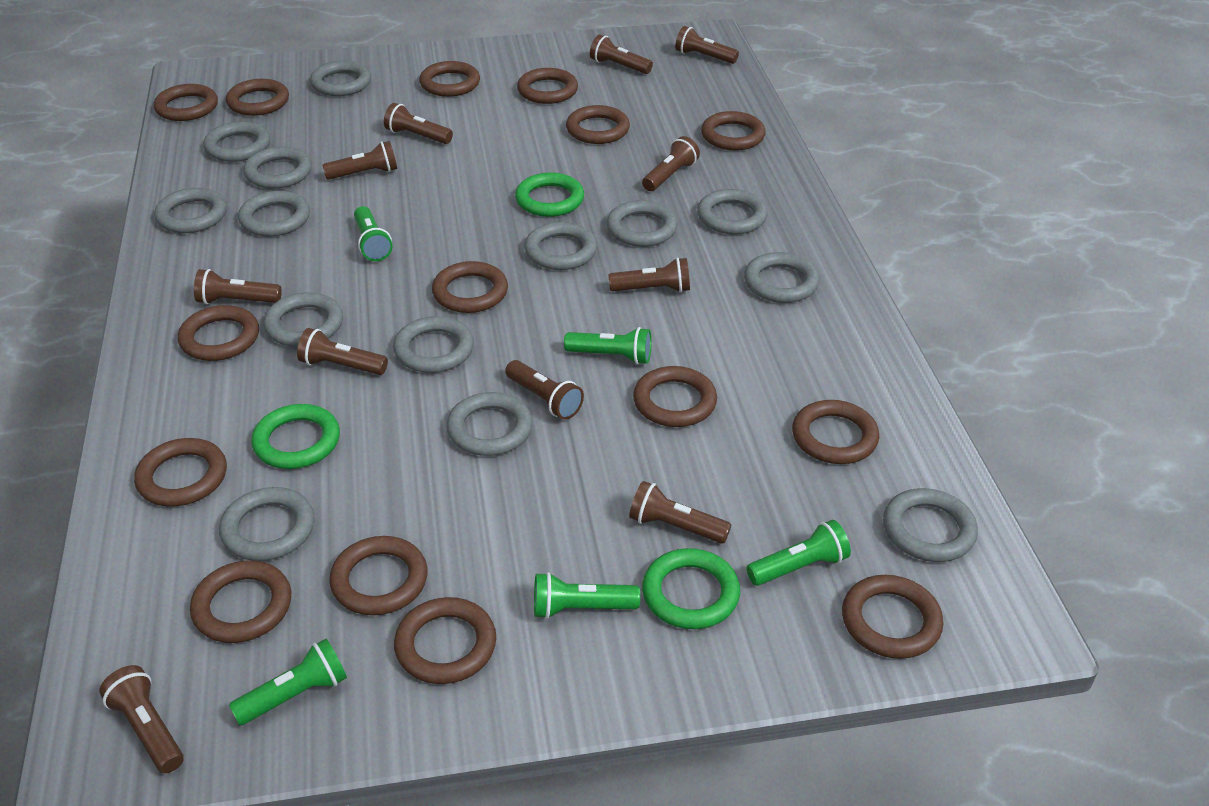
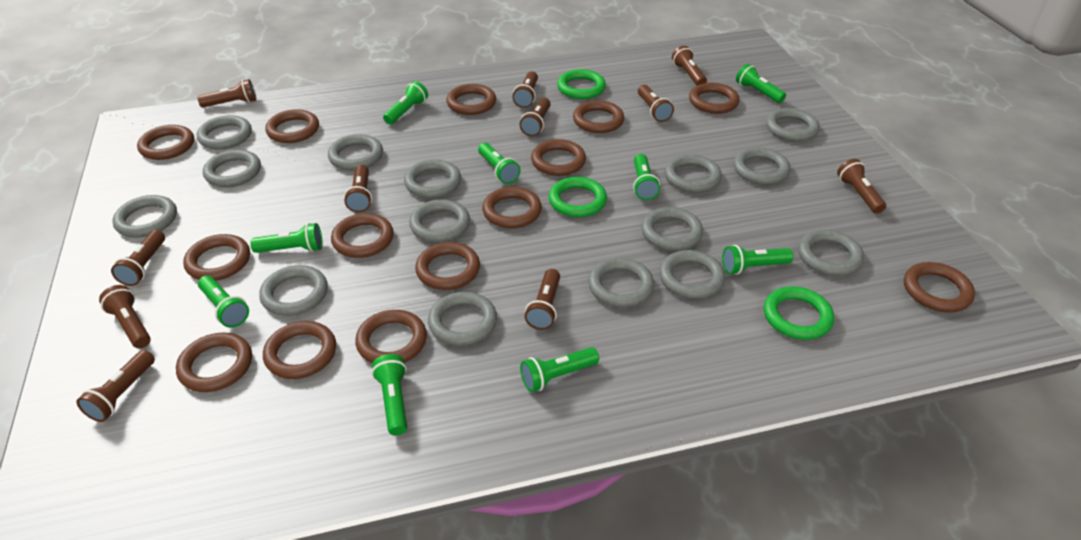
brown ring: [134,438,227,507] [154,84,218,121] [178,305,259,361] [190,560,291,643] [226,79,289,116] [329,536,427,615] [394,597,496,684] [419,61,480,97] [432,261,508,313] [517,68,578,104] [566,105,630,144] [633,366,717,427] [701,111,766,151] [792,400,879,464] [842,575,943,659] = 15 -> [137,125,194,160] [176,333,252,392] [183,234,250,281] [263,321,336,379] [265,109,319,143] [331,213,394,258] [355,310,427,363] [415,242,480,290] [446,84,496,115] [482,187,542,228] [531,139,586,176] [573,100,624,133] [689,83,739,114] [904,262,975,312] = 14
green flashlight: [229,639,347,725] [354,206,392,261] [534,572,640,619] [564,327,652,365] [746,520,851,586] = 5 -> [198,276,249,327] [250,223,322,253] [372,354,407,435] [383,81,428,124] [478,143,521,184] [520,347,599,392] [633,154,660,200] [722,245,793,275] [736,64,786,103] = 9
grey ring: [154,188,227,233] [204,121,270,162] [219,487,315,561] [238,191,310,237] [243,146,312,189] [264,292,343,347] [310,61,371,96] [393,316,474,373] [447,392,533,456] [524,222,597,270] [606,200,678,247] [697,189,768,234] [744,252,819,303] [883,488,978,562] = 14 -> [112,195,177,238] [197,115,252,150] [203,150,261,187] [259,265,328,316] [328,134,383,170] [404,159,461,198] [409,199,470,242] [428,292,497,346] [588,258,654,307] [641,207,703,251] [659,250,725,299] [665,154,722,193] [734,147,790,185] [766,108,820,142] [798,230,864,276] = 15

